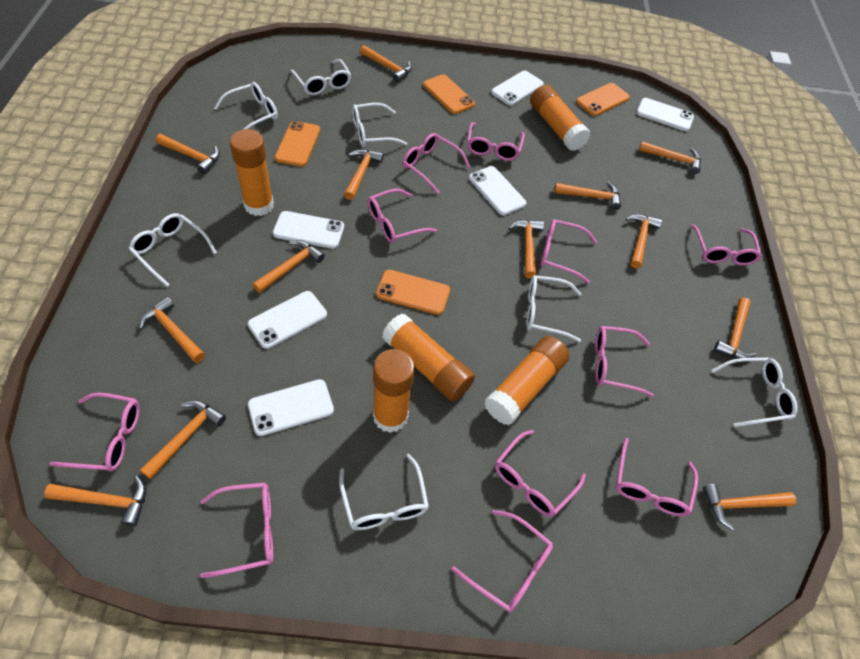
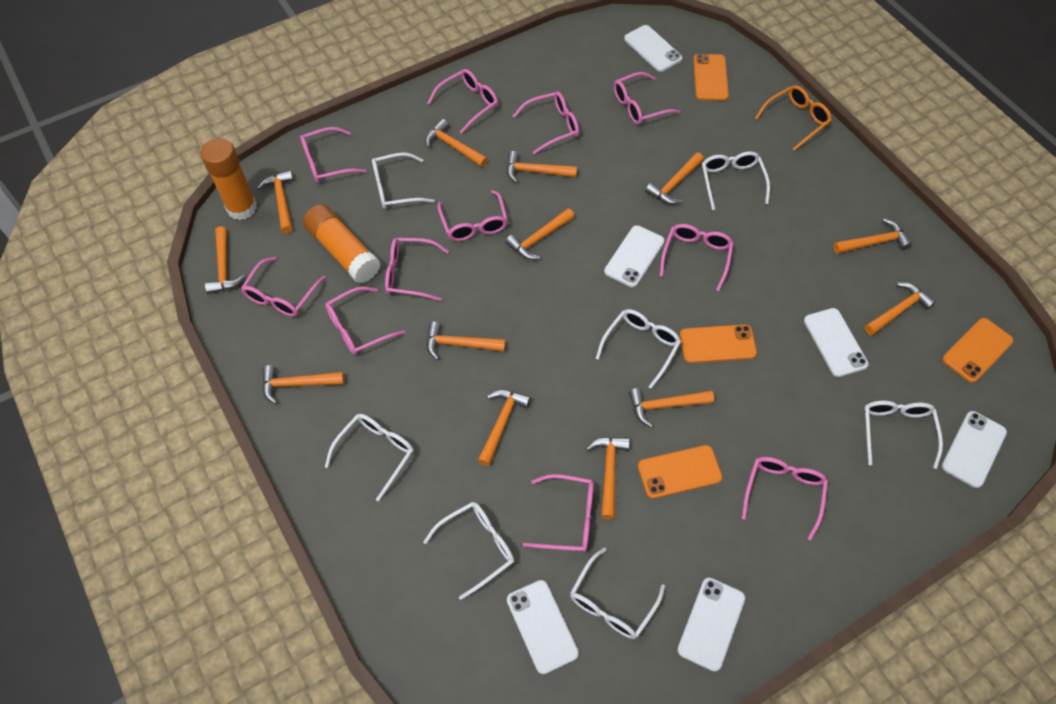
orange glasses: none = 0 -> [755,85,832,151] = 1
orange glue stick: [230,129,274,216] [373,349,415,433] [382,314,475,401] [484,336,569,425] [530,85,591,151] = 5 -> [200,138,257,220] [303,204,381,283] = 2

